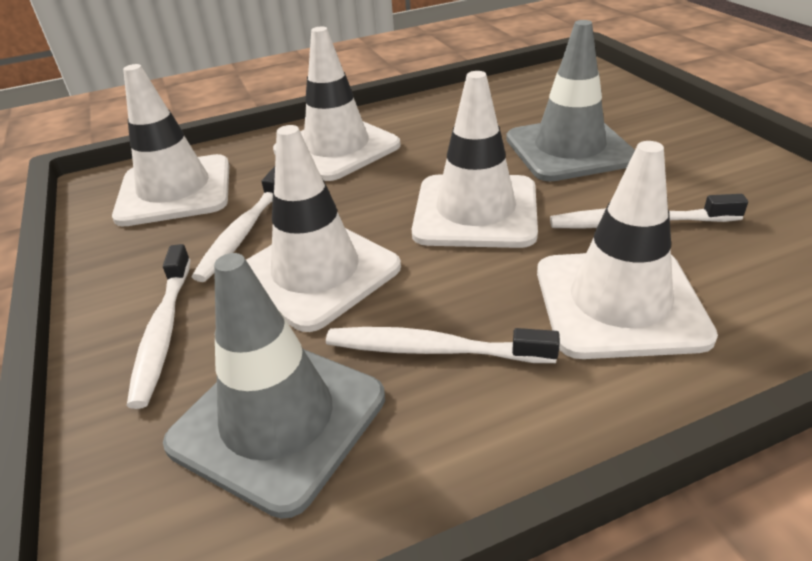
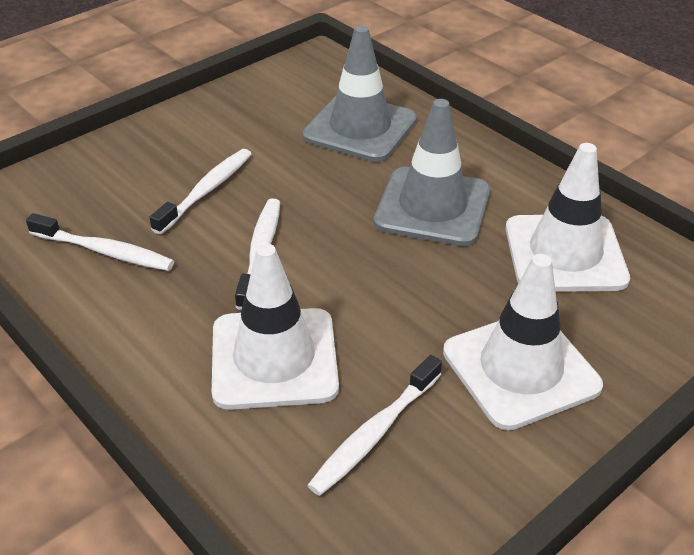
white traffic cone: [112,64,230,226] [246,125,401,332] [273,27,401,181] [412,71,538,248] [537,141,718,359] = 5 -> [212,244,339,410] [443,254,603,430] [506,143,630,292] = 3

